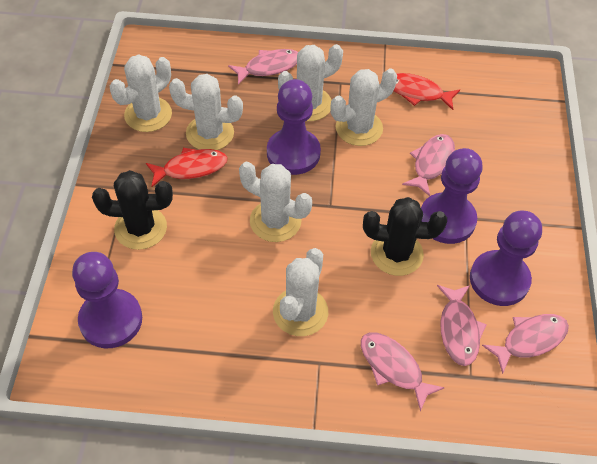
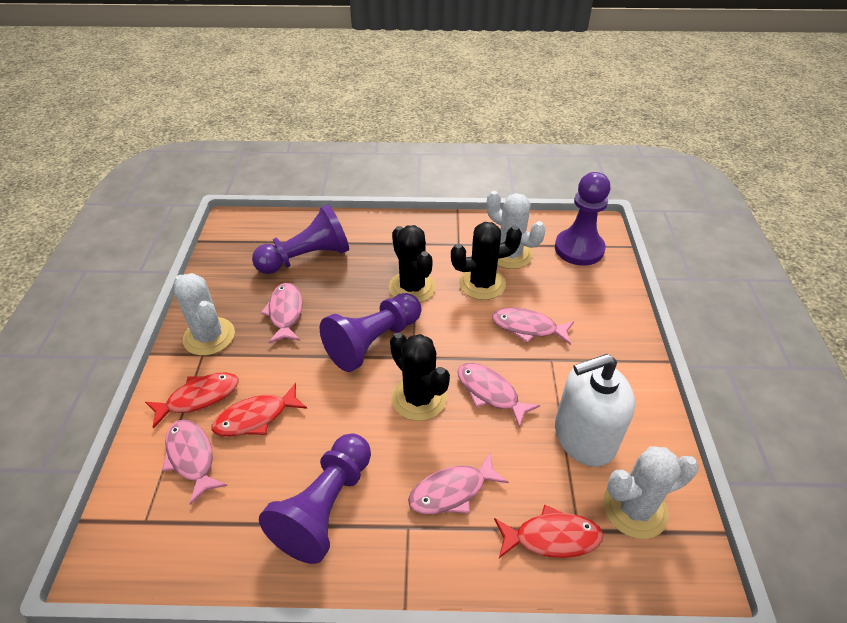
black cactus: [92,170,173,250] [363,197,447,276] = 2 -> [389,225,436,303] [390,333,450,421] [451,222,522,300] = 3
red fish: [146,148,227,187] [394,73,460,110] = 2 -> [145,373,238,428] [211,383,307,436] [494,505,603,558] = 3
white cactus: [110,54,172,132] [169,74,243,150] [239,162,312,242] [273,248,328,336] [278,44,343,121] [330,69,397,146] = 6 -> [173,273,235,356] [487,191,546,269] [603,446,699,539] = 3
white soap dispenser: none = 0 -> [555,354,635,467] = 1

